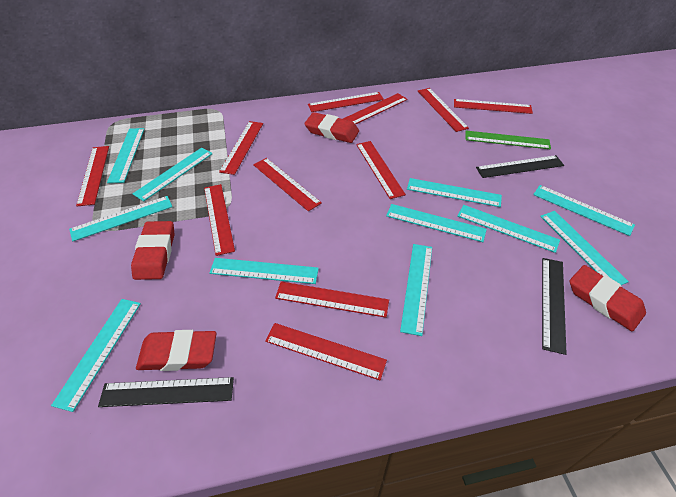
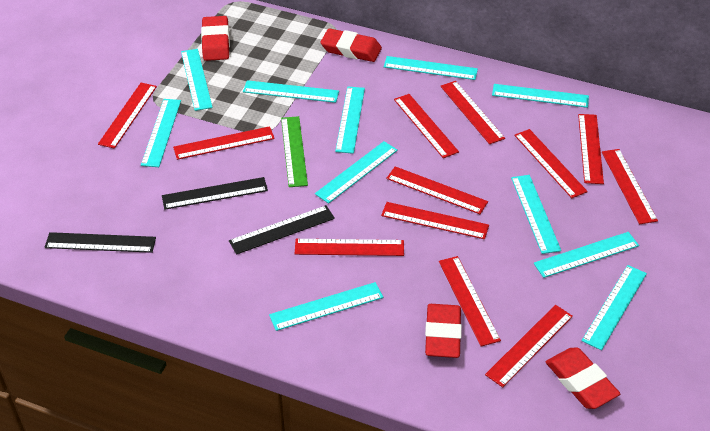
red ruler: [76,146,109,206] [204,184,235,256] [219,121,263,175] [253,158,322,211] [265,323,387,380] [275,282,389,318] [308,92,384,112] [343,93,408,125] [356,141,406,199] [418,88,469,132] [454,99,533,114] = 11 -> [98,83,157,149] [173,126,275,160] [295,239,404,256] [381,202,489,239] [386,166,488,214] [394,94,459,158] [439,256,501,346] [441,81,505,144] [485,305,573,387] [514,129,588,198] [578,114,604,184] [602,149,658,224] = 12

